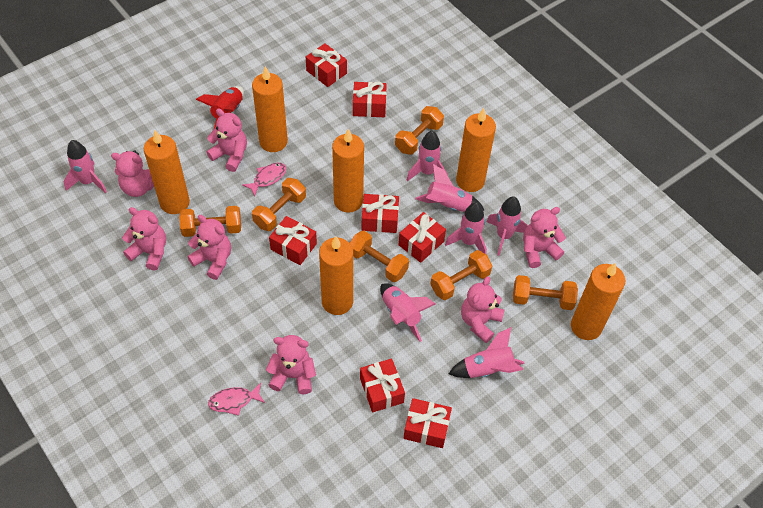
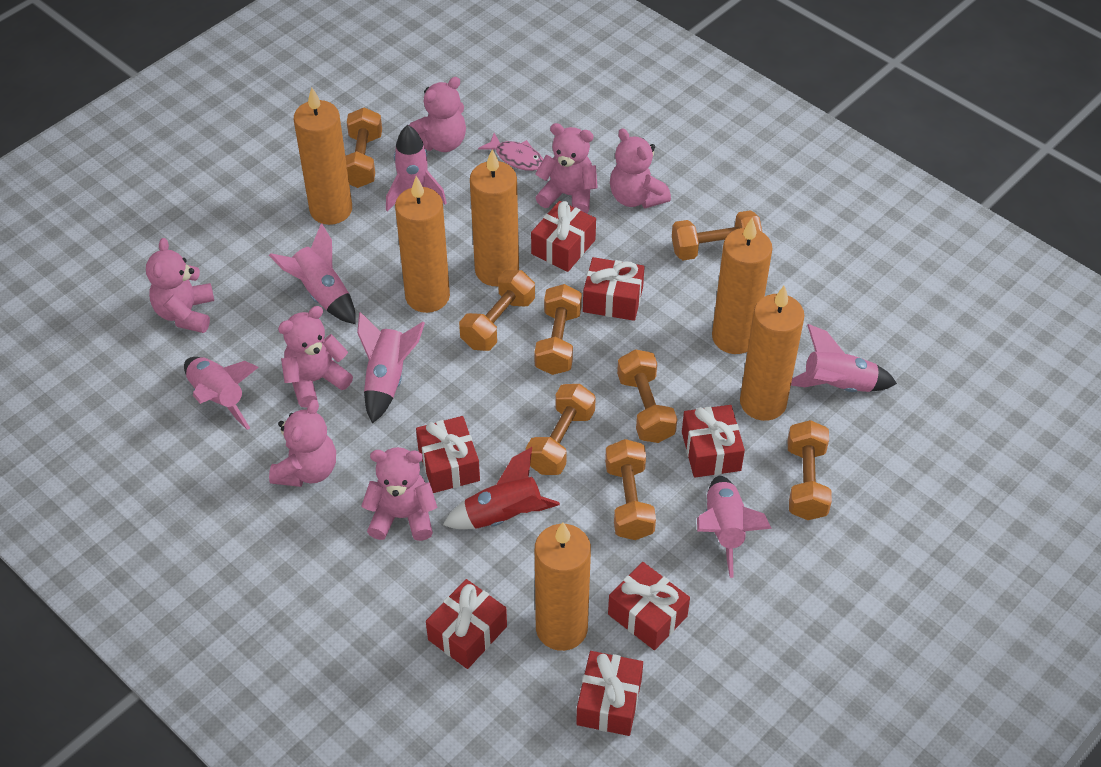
orange dumbbell: [179,206,241,237] [252,178,306,231] [350,231,409,282] [395,106,444,155] [430,250,492,300] [513,275,578,310] = 6 -> [345,107,382,188] [459,270,535,351] [526,384,596,475] [534,284,582,375] [605,439,656,540] [617,349,677,443] [672,210,762,260] [788,420,832,520] = 8
pink fish: [208,383,265,416] [242,163,286,197] = 2 -> [478,133,543,171] = 1
pink rocket: [64,140,107,193] [380,283,436,342] [407,131,448,181] [415,164,484,212] [445,202,487,254] [449,327,525,378] [486,197,528,256] = 7 -> [184,357,259,430] [269,223,356,324] [357,312,425,424] [386,125,447,212] [697,476,772,578] [791,324,897,392] = 6

